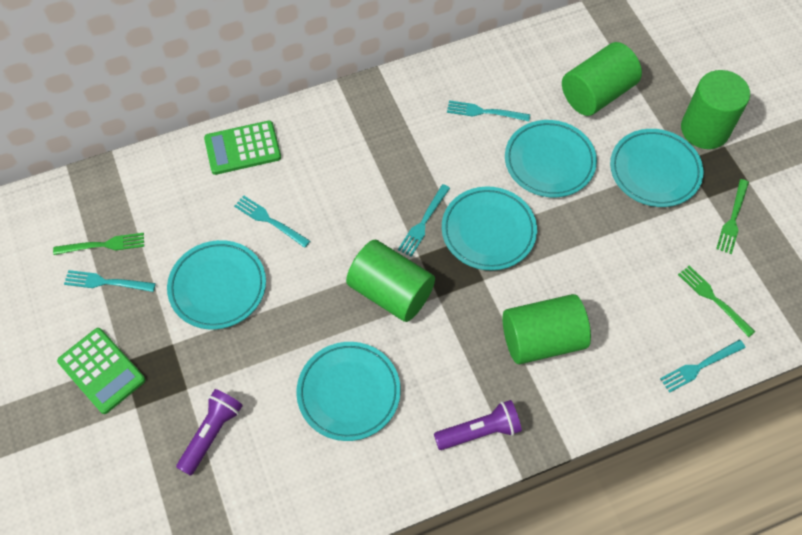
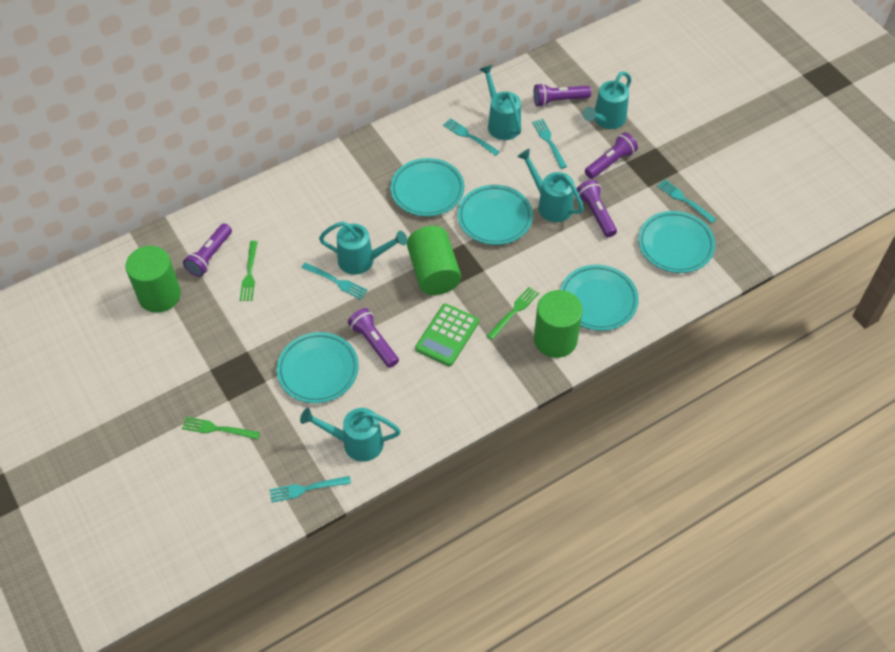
green calculator: [57,328,145,414] [204,121,281,175] = 2 -> [415,304,479,366] = 1
green cylinder: [346,240,435,322] [503,294,591,364] [562,42,642,116] [681,70,750,149] = 4 -> [125,246,181,313] [407,226,461,295] [534,290,583,358] = 3
purple flashlight: [176,389,243,476] [434,400,522,450] = 2 -> [183,223,232,277] [348,308,399,368] [533,83,591,107] [577,180,617,237] [585,132,638,179] = 5
turquoise watering can: none = 0 -> [300,408,401,462] [319,222,407,275] [479,65,521,140] [517,149,584,222] [583,71,631,129] = 5

